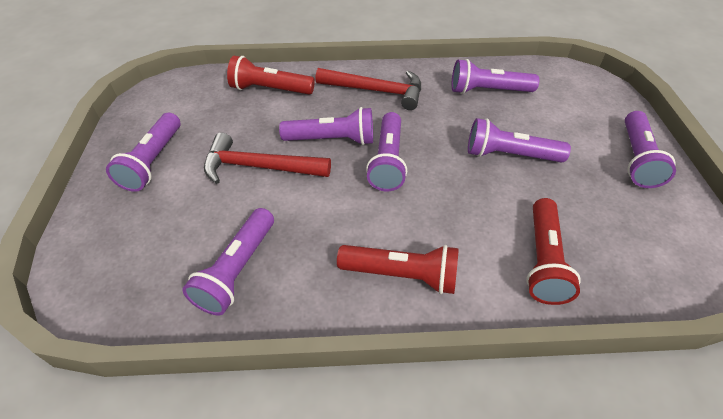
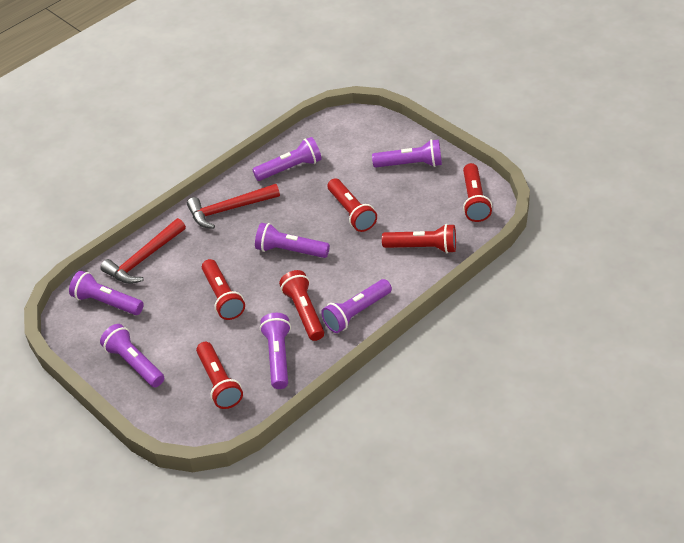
red flashlight: [227,56,315,95] [337,245,459,294] [526,198,581,305] = 3 -> [196,342,243,409] [202,259,245,320] [279,270,324,341] [328,178,377,232] [382,224,456,253] [463,163,492,222] = 6

